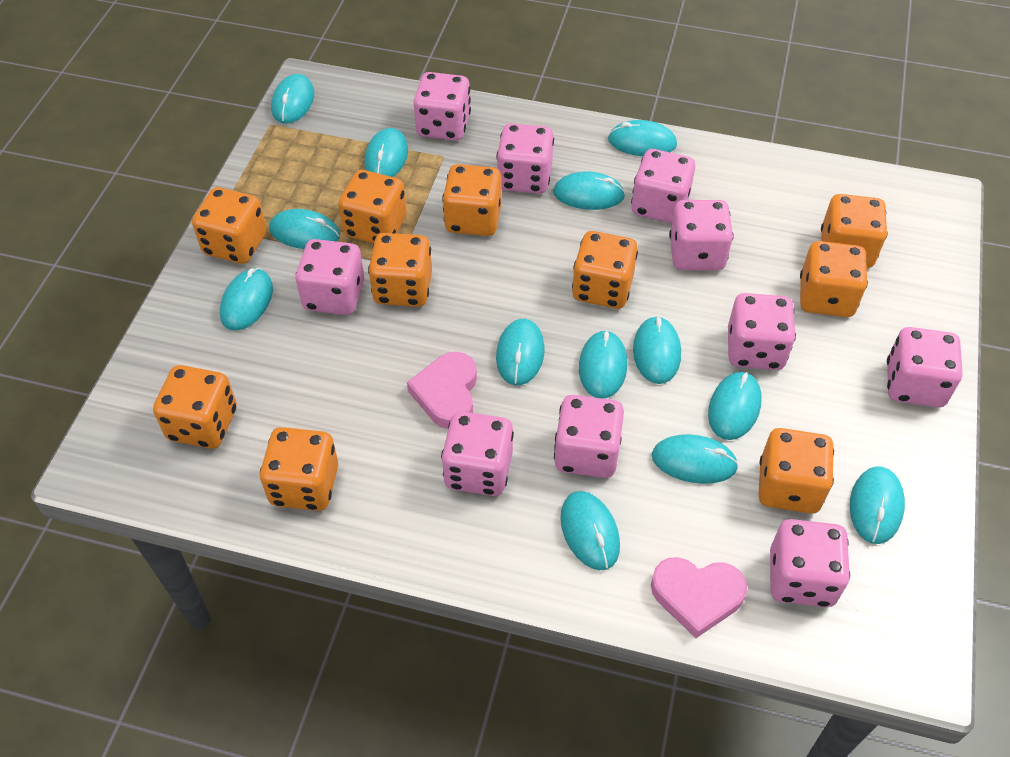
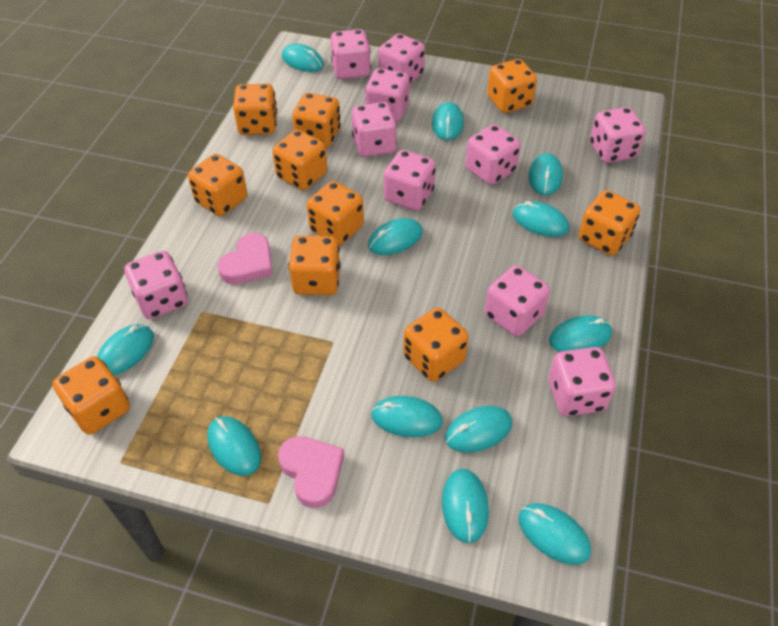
turquoise mouse: [220,268,273,331] [269,209,340,249] [271,74,314,124] [364,128,408,177] [496,318,545,386] [553,171,625,210] [560,491,620,570] [579,330,627,399] [608,120,677,156] [633,316,681,384] [652,434,739,484] [708,372,762,440] [850,466,905,544] = 13 -> [97,324,154,375] [207,416,261,476] [282,43,324,72] [368,218,423,255] [371,396,443,437] [432,102,464,141] [442,469,489,543] [445,406,512,452] [513,201,569,237] [519,503,591,565] [529,153,563,195] [549,315,612,352] = 12

